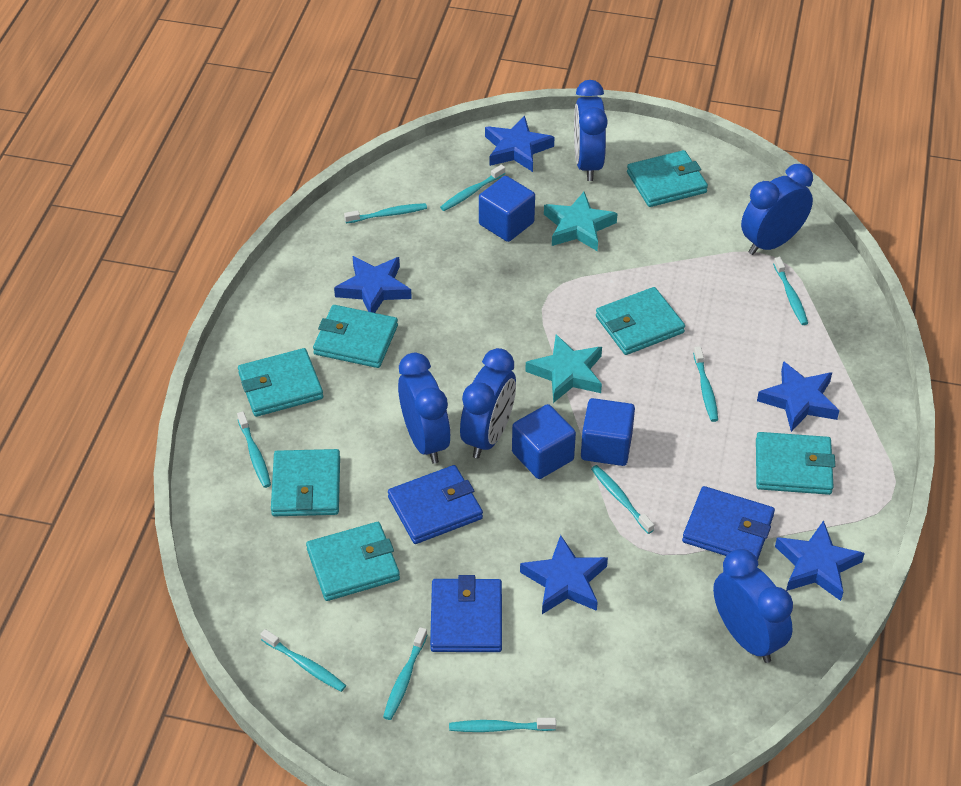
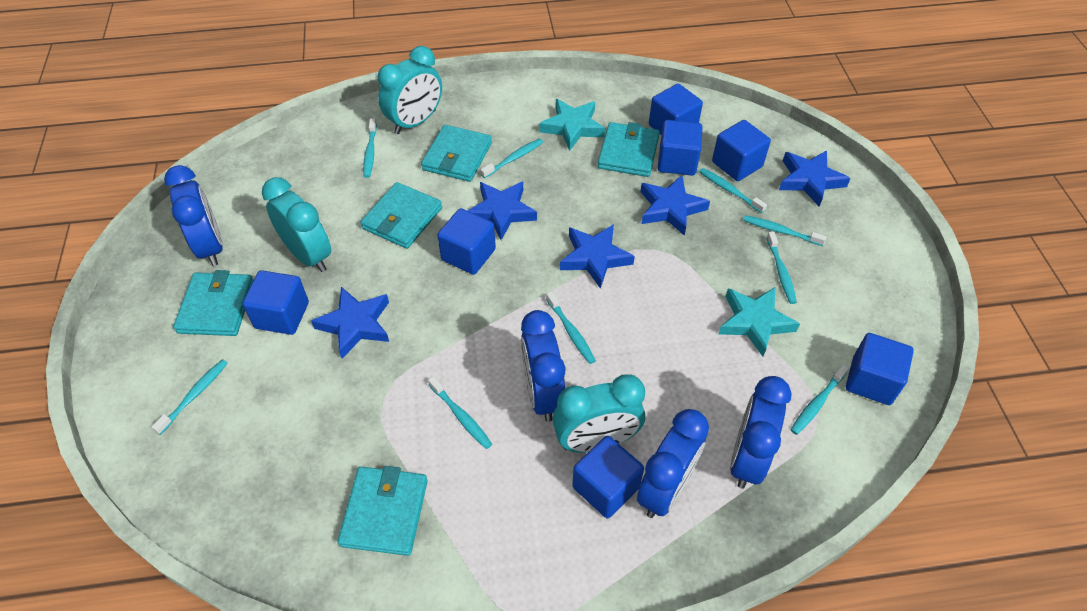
blue clock: [398,353,451,464] [460,348,516,458] [574,80,608,181] [713,549,793,663] [741,164,813,255] = 5 -> [164,165,223,266] [521,310,565,422] [637,409,709,518] [730,376,792,489] = 4
blue cube: [479,176,535,242] [512,404,576,479] [581,398,635,466] = 3 -> [242,270,309,335] [437,208,496,275] [572,436,644,518] [649,84,703,135] [658,120,703,176] [712,120,771,181] [846,333,914,405] = 7
blue wallet: [388,465,483,544] [430,575,502,652] [682,486,775,560] = 3 -> none = 0
turquoise clock: none = 0 -> [262,177,331,272] [378,46,442,134] [553,374,645,453] = 3
turquoise wallet: [238,348,323,417] [271,449,340,516] [306,522,400,601] [313,305,398,368] [596,287,685,355] [627,150,708,207] [756,432,835,495] = 7 -> [173,270,253,336] [338,466,428,556] [360,182,442,249] [421,125,492,182] [598,122,660,177] = 5

